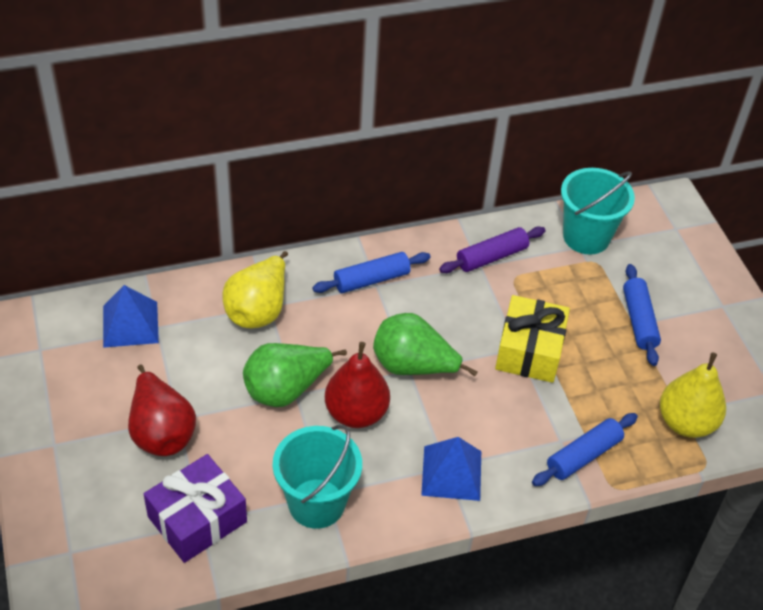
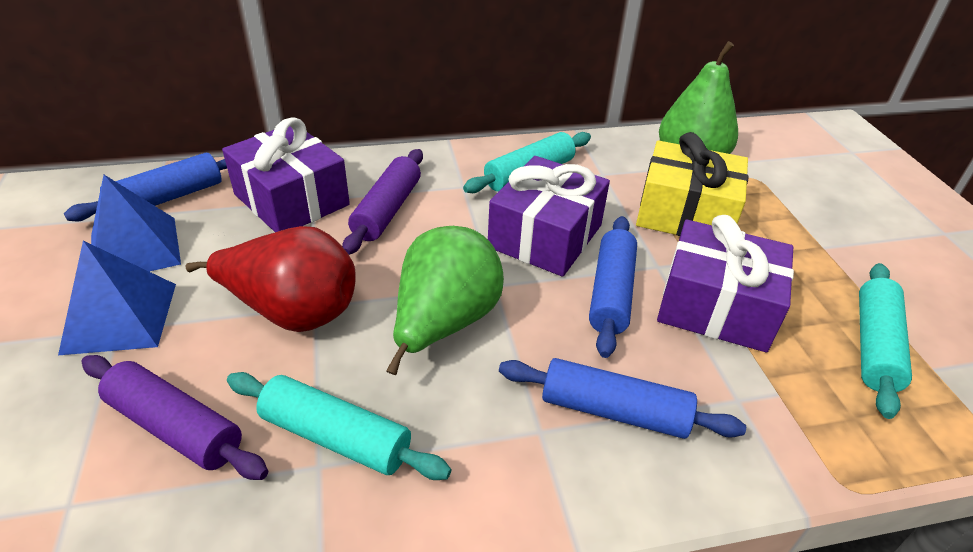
purple gift: [144,454,247,563] = 1 -> [222,117,350,232] [488,156,610,277] [657,215,794,352] = 3
purple rolling pin: [439,226,546,273] = 1 -> [82,355,268,480] [342,149,423,255] = 2
red pear: [128,364,196,456] [325,342,390,428] = 2 -> [185,226,356,332] = 1
turquoise bucket: [273,424,362,529] [561,168,635,255] = 2 -> none = 0
turquoise rolling pin: none = 0 -> [227,372,451,480] [463,132,591,193] [859,263,912,419] = 3
yellow pear: [222,251,288,328] [660,352,726,438] = 2 -> none = 0

